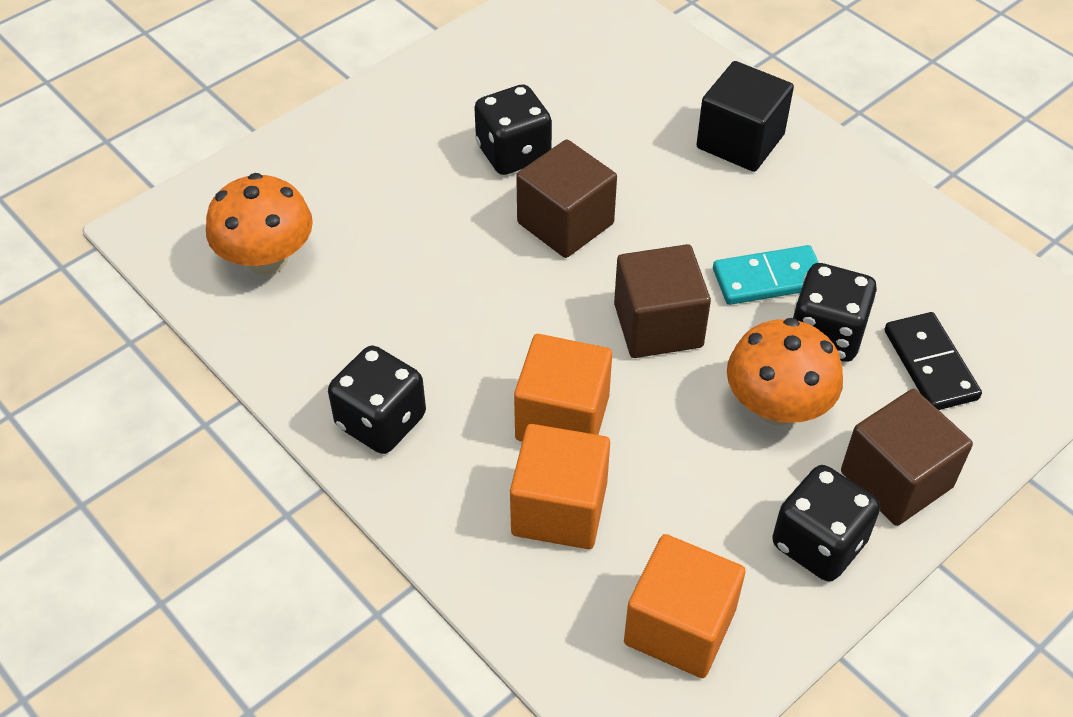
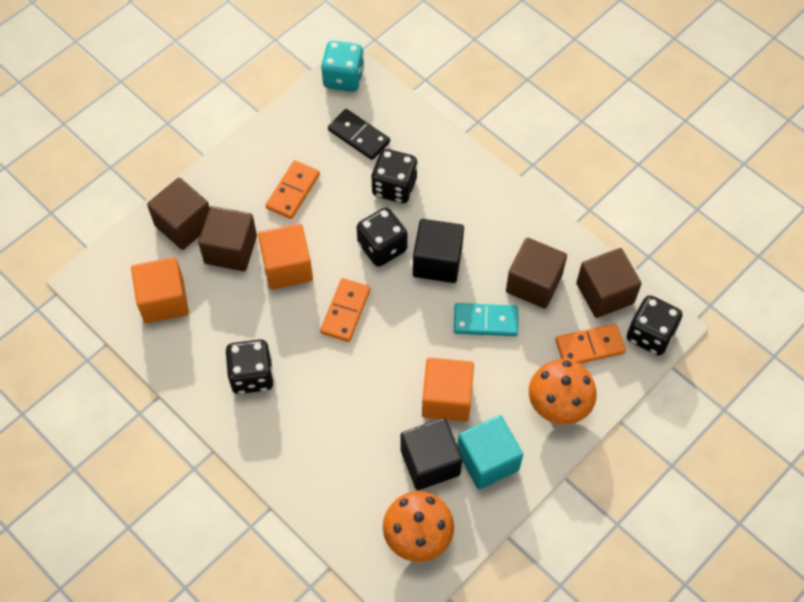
black cube: [696,61,794,172] = 1 -> [400,418,462,490] [413,219,464,283] = 2
brown cube: [516,139,617,258] [614,244,711,358] [841,389,973,526] = 3 -> [147,178,210,250] [198,206,257,271] [506,238,567,309] [576,248,642,318] = 4
orange domino: none = 0 -> [266,160,320,219] [320,278,371,342] [555,324,626,364] = 3
turquoise cube: none = 0 -> [457,415,523,490] = 1
turquoise dice: none = 0 -> [321,41,364,92] = 1

